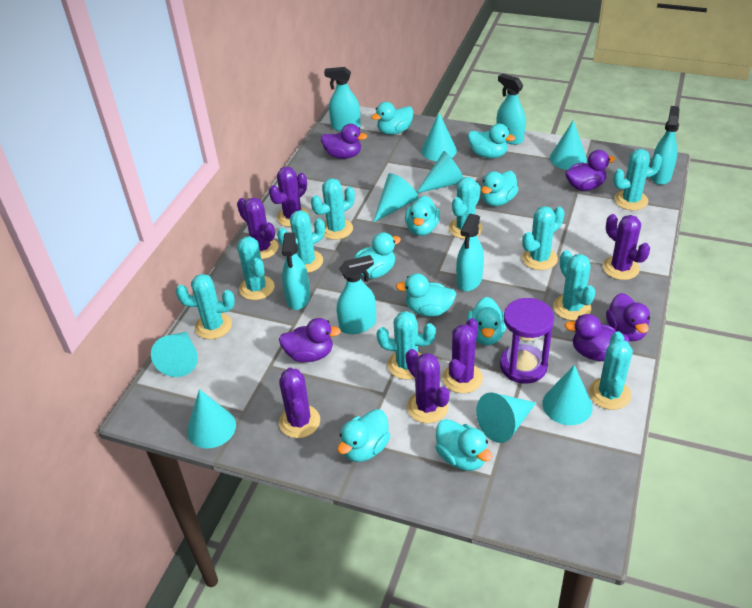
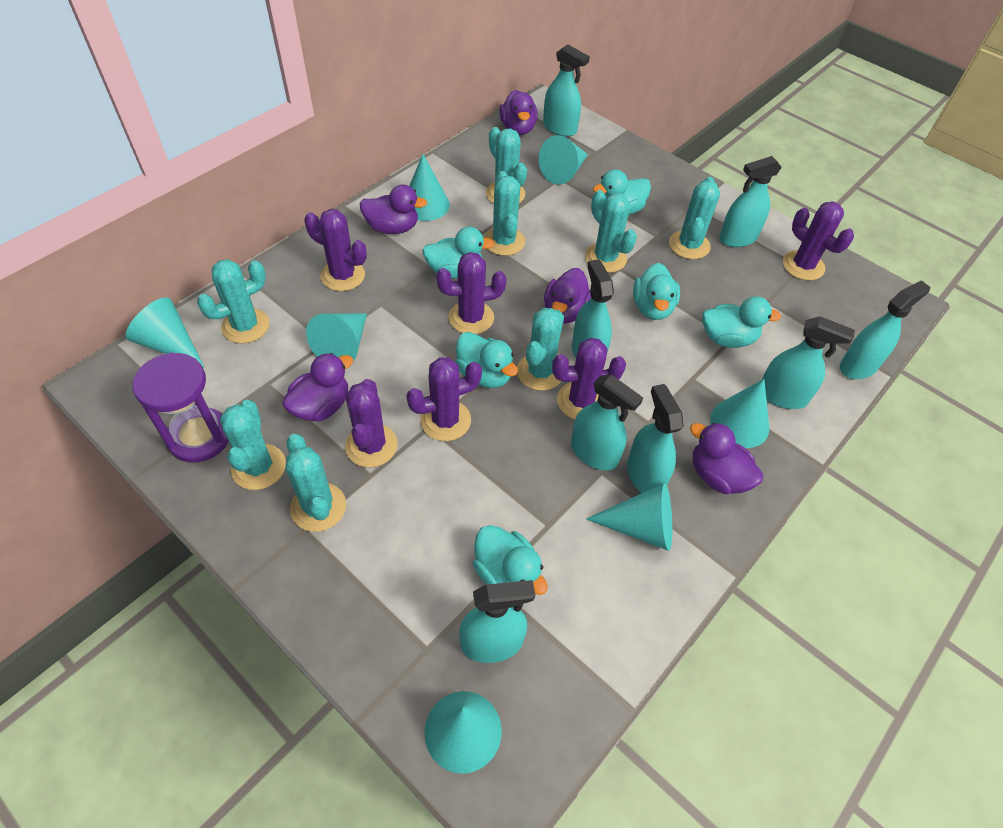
turquoise cactus: [175,274,235,339] [237,236,274,300] [277,210,325,273] [311,178,355,240] [377,311,436,379] [449,177,483,239] [522,206,565,270] [553,250,595,321] [589,331,633,410] [613,149,662,210] = 10 -> [197,259,269,343] [220,400,286,490] [286,434,346,532] [484,171,525,256] [486,127,527,204] [517,308,564,391] [585,190,637,273] [669,177,720,259] = 8
turquoise cone: [151,332,198,377] [187,389,236,448] [373,173,418,223] [417,151,464,193] [421,113,457,161] [476,393,536,443] [542,365,593,425] [550,120,587,170] = 8 -> [126,297,204,367] [306,313,367,361] [409,154,450,221] [424,691,502,774] [539,135,588,184] [586,483,672,551] [710,379,769,448] = 7
turquoise duck: [337,409,390,462] [354,232,401,279] [371,102,414,135] [396,274,456,317] [405,196,440,236] [435,419,492,471] [467,297,506,345] [468,123,515,158] [481,171,519,206] = 9 -> [422,227,495,279] [455,332,518,388] [473,525,548,595] [593,169,651,215] [633,263,680,320] [702,297,781,348] = 6
turquoise spray bottle: [282,232,310,310] [324,67,361,131] [337,255,376,334] [456,214,484,291] [496,74,526,145] [650,106,680,185] = 6 -> [459,580,535,663] [543,45,590,137] [571,374,643,471] [572,259,614,358] [627,384,684,493] [719,156,782,247] [762,316,855,409] [840,280,930,379] = 8

